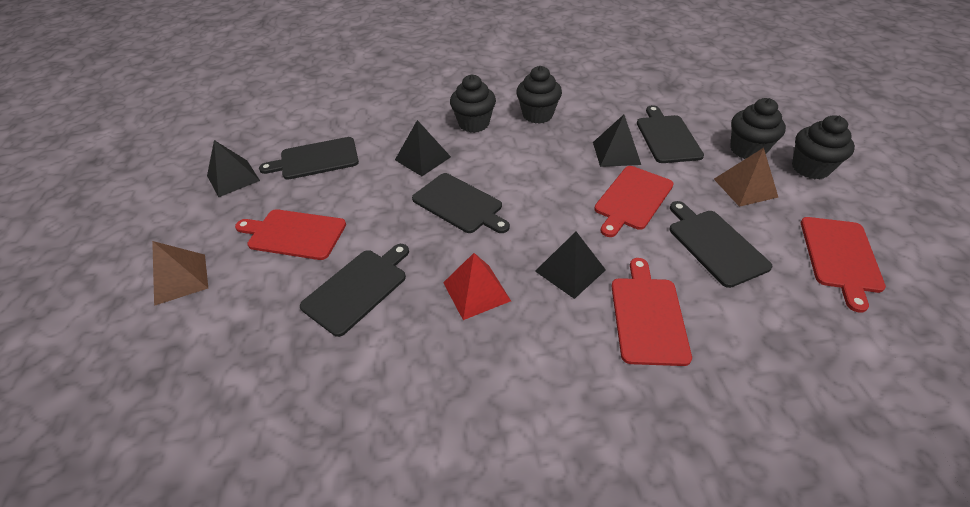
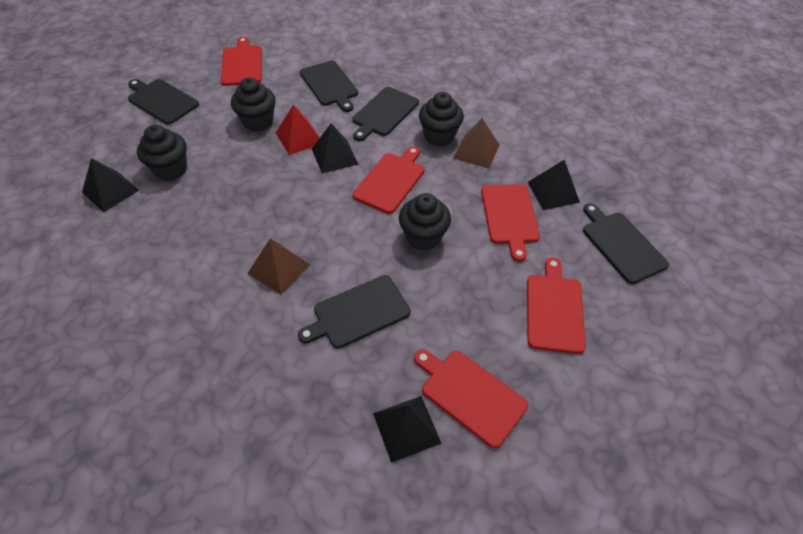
red cutting board: [235,209,346,260] [594,166,674,237] [611,258,692,366] [801,217,886,313] = 4 -> [221,37,262,86] [353,146,424,214] [414,349,528,448] [481,184,540,262] [527,258,586,354] = 5

